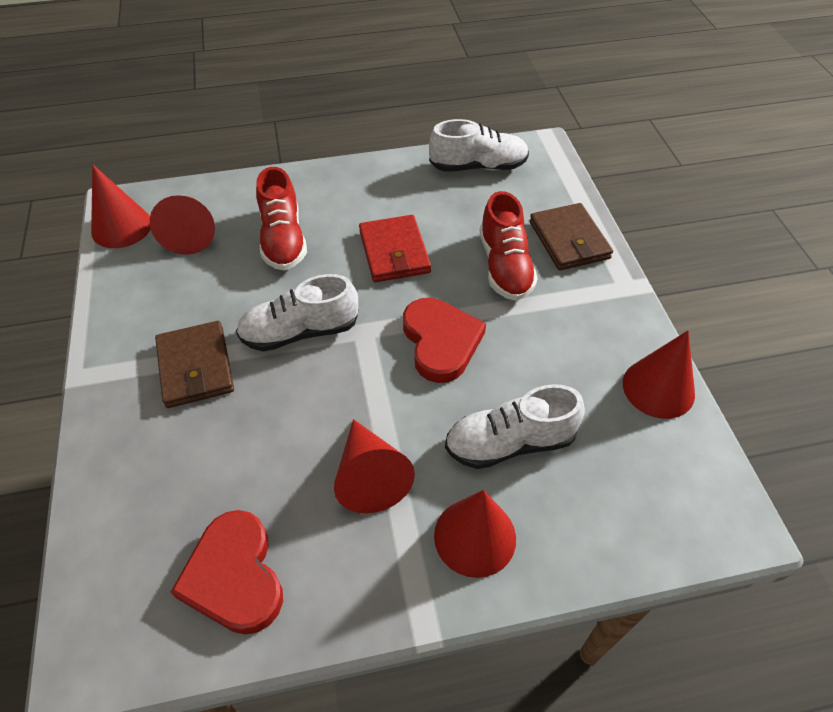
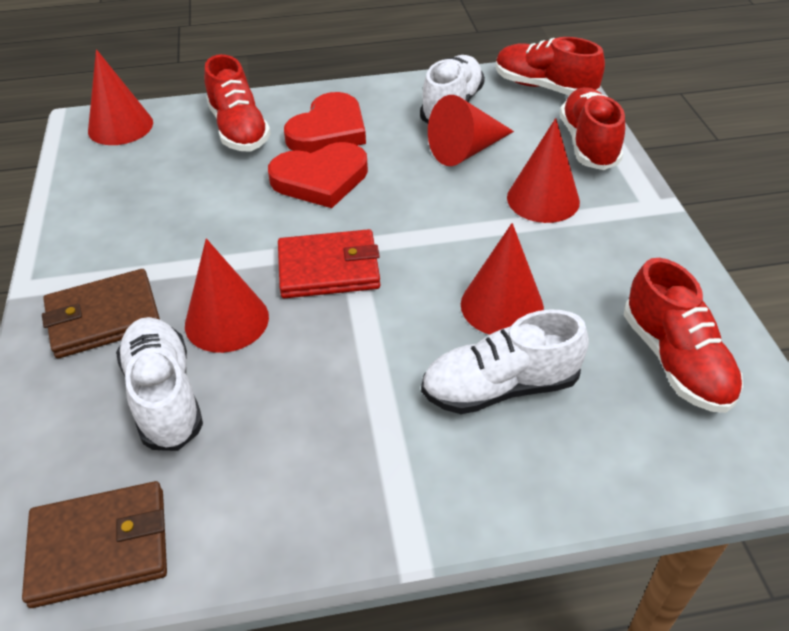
red shoe: [256,167,307,271] [480,191,538,301] = 2 -> [204,54,271,151] [496,37,605,96] [560,87,625,170] [624,258,743,413] = 4

